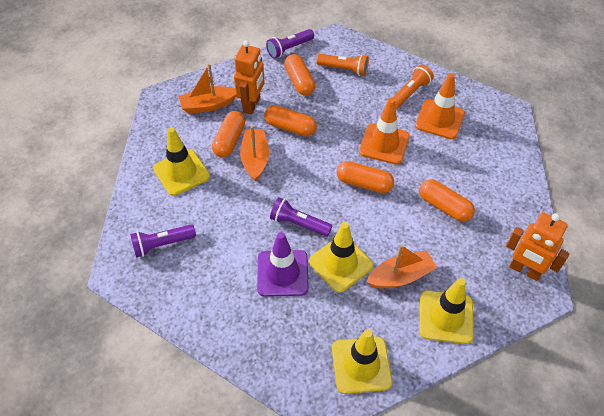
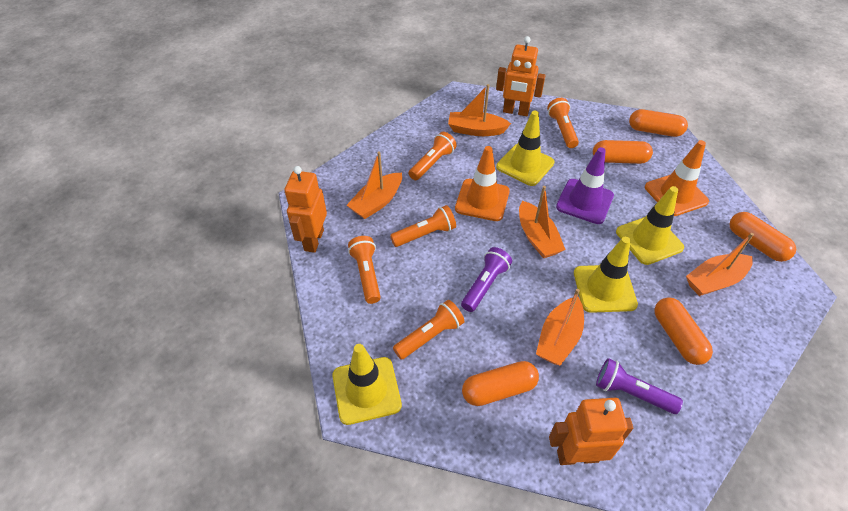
orange boat: [179,64,236,114] [240,126,269,182] [366,244,437,288] = 3 -> [347,151,402,219] [448,84,511,136] [519,186,566,258] [536,289,584,366] [686,233,754,296] = 5
orange flashlight: [316,54,369,76] [392,65,434,108] = 2 -> [348,236,381,304] [390,205,456,247] [393,300,464,360] [408,132,457,180] [547,98,579,148] = 5
orange robot: [234,40,265,115] [506,212,570,281] = 2 -> [284,166,327,253] [496,36,546,116] [549,398,633,465] = 3
purple flashlight: [130,224,196,258] [266,29,314,59] [270,197,332,237] = 3 -> [461,247,512,312] [596,358,683,414] = 2

